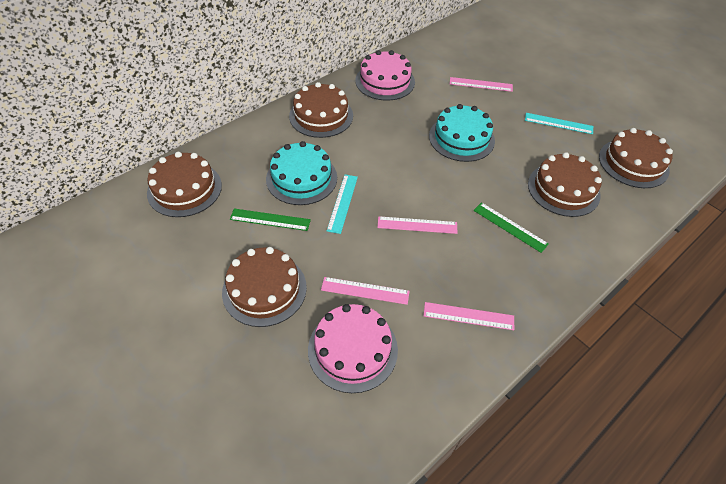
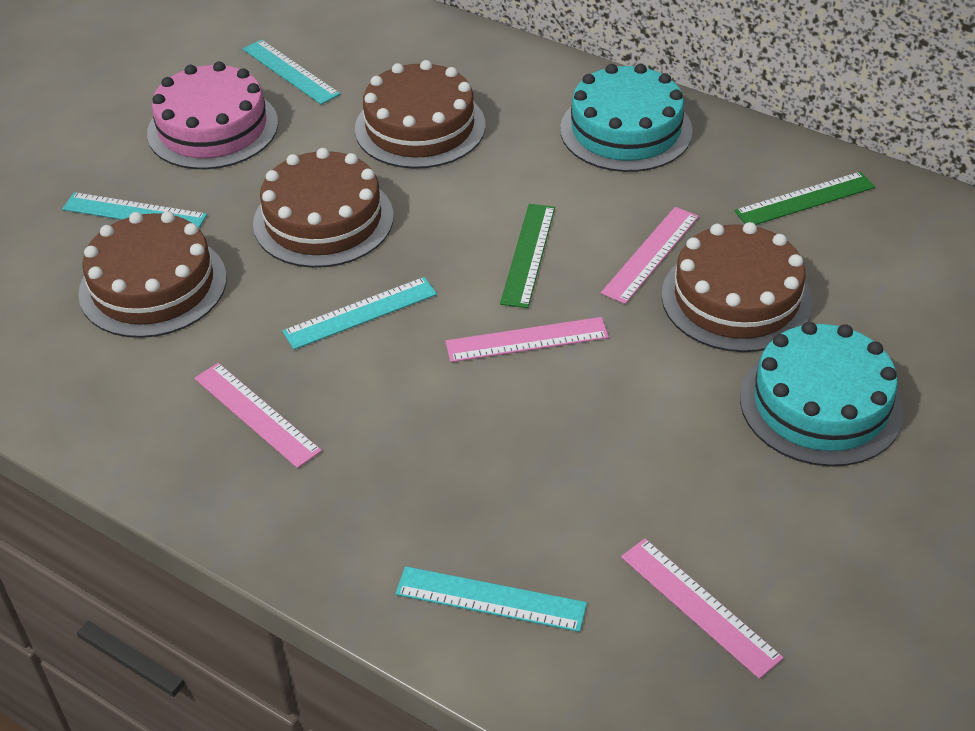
brown cake: [147,152,222,217] [222,247,307,327] [289,82,353,138] [528,152,602,217] [599,128,673,188] = 5 -> [78,211,227,338] [253,148,394,268] [355,60,486,169] [661,222,813,352] = 4
pink cake: [308,304,398,393] [355,50,415,100] = 2 -> [147,61,278,169] = 1
turquoise ruler: [327,175,358,234] [525,113,593,134] = 2 -> [62,192,207,229] [243,39,340,105] [282,277,437,350] [396,566,587,632] = 4

